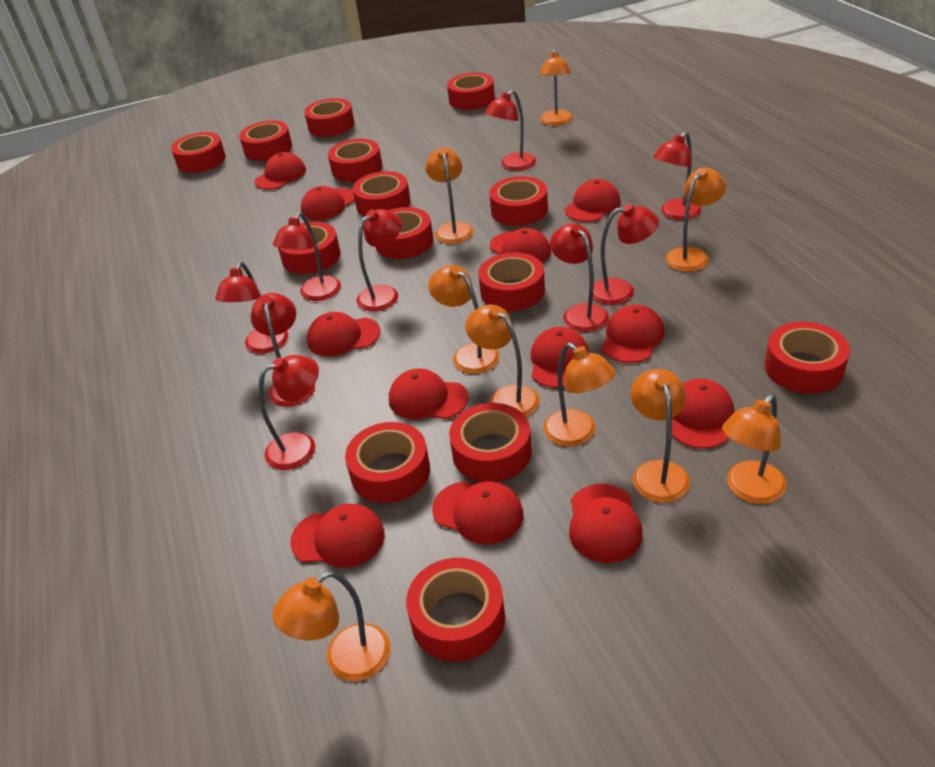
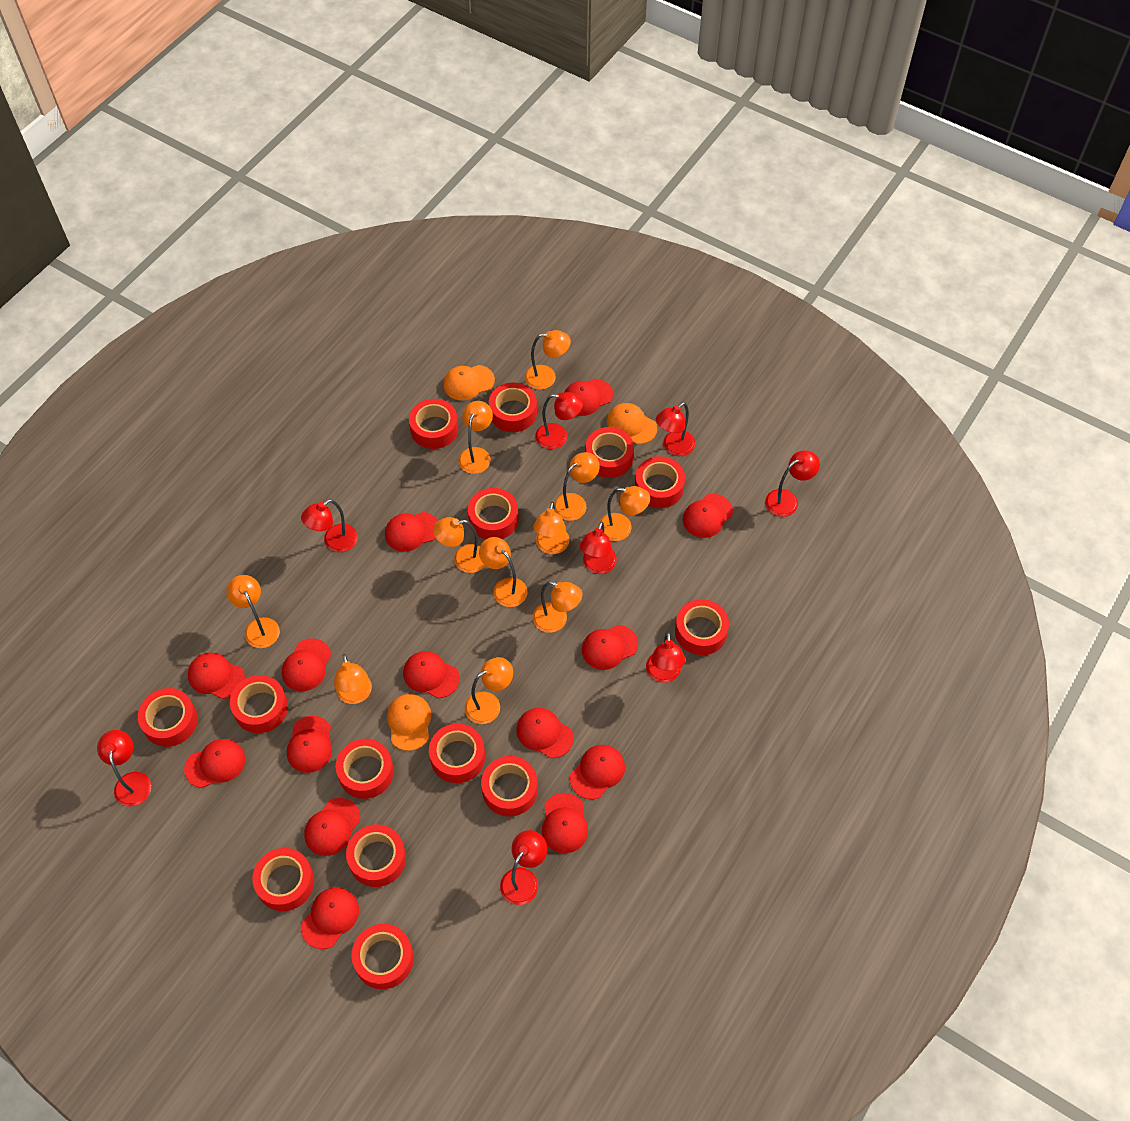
orange cap: none = 0 -> [387,694,432,751] [443,365,495,400] [607,403,657,444] = 3
orange lamp: [272,570,390,681] [425,148,474,244] [428,265,500,374] [465,304,540,417] [539,49,573,126] [543,342,616,447] [631,369,690,503] [665,168,726,272] [722,394,787,504] = 9 -> [227,575,280,648] [334,654,372,704] [433,517,485,573] [458,401,493,474] [465,657,513,724] [479,537,528,607] [524,330,571,390] [533,501,569,554] [533,581,583,633] [554,452,600,521] [599,486,650,541] = 11
red cap: [254,152,306,190] [290,504,385,568] [301,186,355,220] [307,312,381,356] [389,368,469,419] [432,481,524,544] [489,228,551,262] [531,327,589,388] [565,179,621,222] [569,484,643,563] [601,305,665,363] [672,379,734,449] = 12 -> [184,739,245,788] [188,653,245,699] [282,638,331,691] [287,716,332,773] [301,887,359,949] [304,798,360,856] [385,512,438,552] [403,651,460,698] [516,708,574,758] [542,793,588,853] [564,379,613,416] [570,745,625,799] [582,625,638,670] [683,494,733,538] = 14
red lamp: [215,262,288,354] [251,293,315,407] [258,355,319,470] [273,212,341,301] [356,209,402,311] [485,90,536,171] [550,223,609,332] [593,204,659,305] [653,131,701,220] = 9 -> [97,730,151,807] [301,499,358,552] [500,830,547,905] [535,392,583,449] [580,522,617,574] [646,632,685,683] [656,402,695,456] [765,450,820,517] = 8

